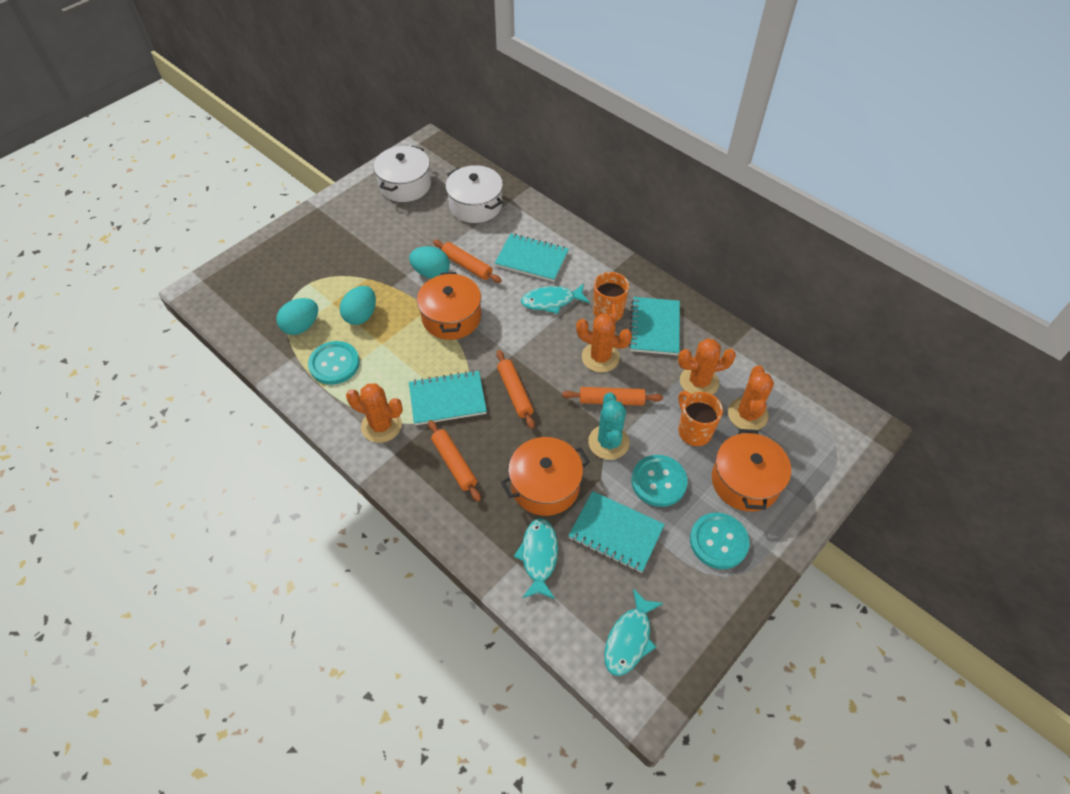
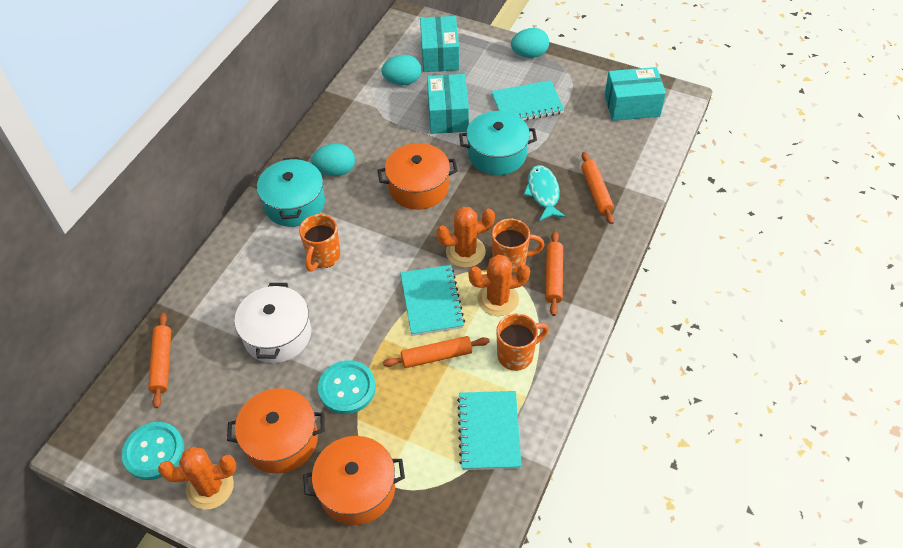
orange cactus: [346,383,403,443] [576,314,632,373] [678,338,736,395] [728,365,774,430] = 4 -> [158,447,236,510] [436,207,495,268] [468,255,530,316] = 3
orange mug: [593,272,629,322] [678,391,723,446] = 2 -> [299,214,340,272] [492,219,544,273] [497,313,549,371] = 3
turquoise box: none = 0 -> [420,16,459,72] [427,74,469,134] [605,67,666,121] = 3
turquoise button: [308,341,360,385] [631,455,688,507] [690,512,749,569] = 3 -> [122,422,184,480] [318,360,376,414] = 2
turquoise cactus: [588,393,630,460] = 1 -> none = 0
turquoise fish: [514,518,558,599] [521,284,590,314] [604,588,663,676] = 3 -> [524,165,566,221] = 1
turquoise notebook: [409,370,487,425] [495,234,569,282] [568,491,665,573] [629,297,680,355] = 4 -> [400,265,465,336] [457,391,522,470] [491,80,565,120] = 3
turquoise pot: none = 0 -> [257,157,325,227] [459,111,537,175] = 2
white pot: [374,146,431,202] [446,165,503,223] = 2 -> [235,283,311,363] = 1

